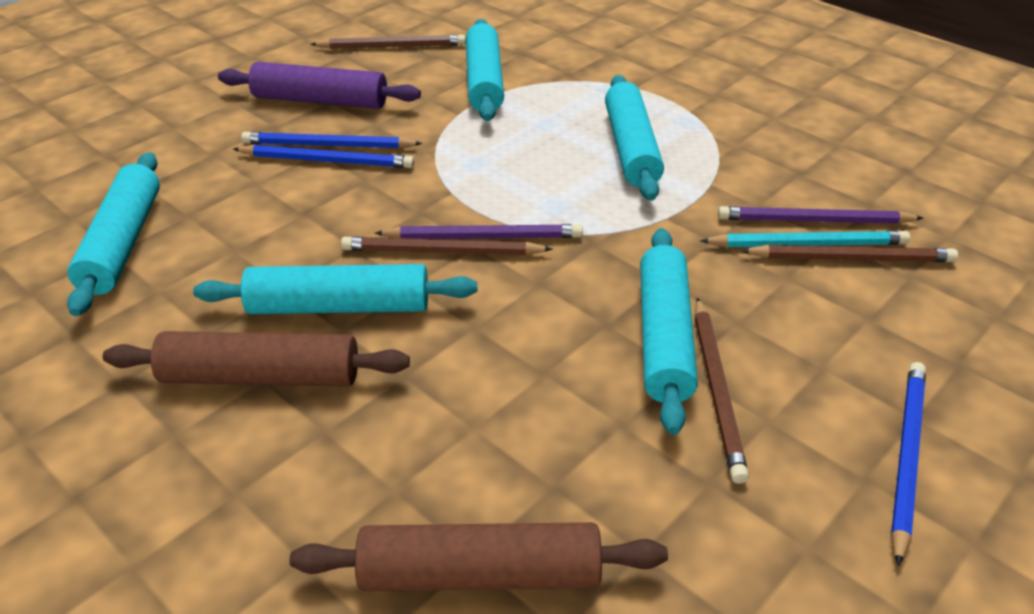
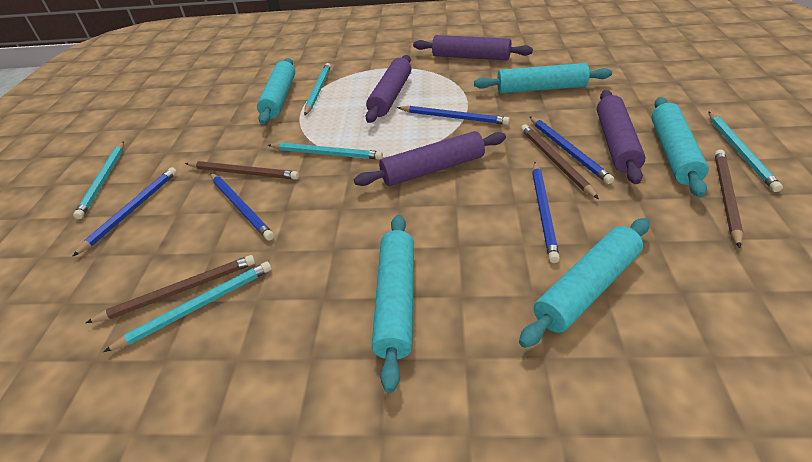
blue pencil: [233,145,414,168] [241,132,423,149] [891,362,926,567] = 3 -> [72,167,177,257] [210,173,274,241] [397,106,510,125] [529,116,614,184] [532,162,560,263] = 5
brown rolling pin: [103,331,410,387] [290,522,668,591] = 2 -> none = 0
purple pencil: [375,224,583,239] [718,206,923,224] = 2 -> none = 0
purple rolling pin: [218,62,421,109] = 1 -> [354,131,506,186] [365,55,411,123] [413,35,533,61] [597,90,645,184] = 4
turquoise pencil: [700,231,910,247] = 1 -> [73,141,124,219] [104,261,272,352] [268,143,383,160] [304,63,331,115] [708,111,783,192] = 5

